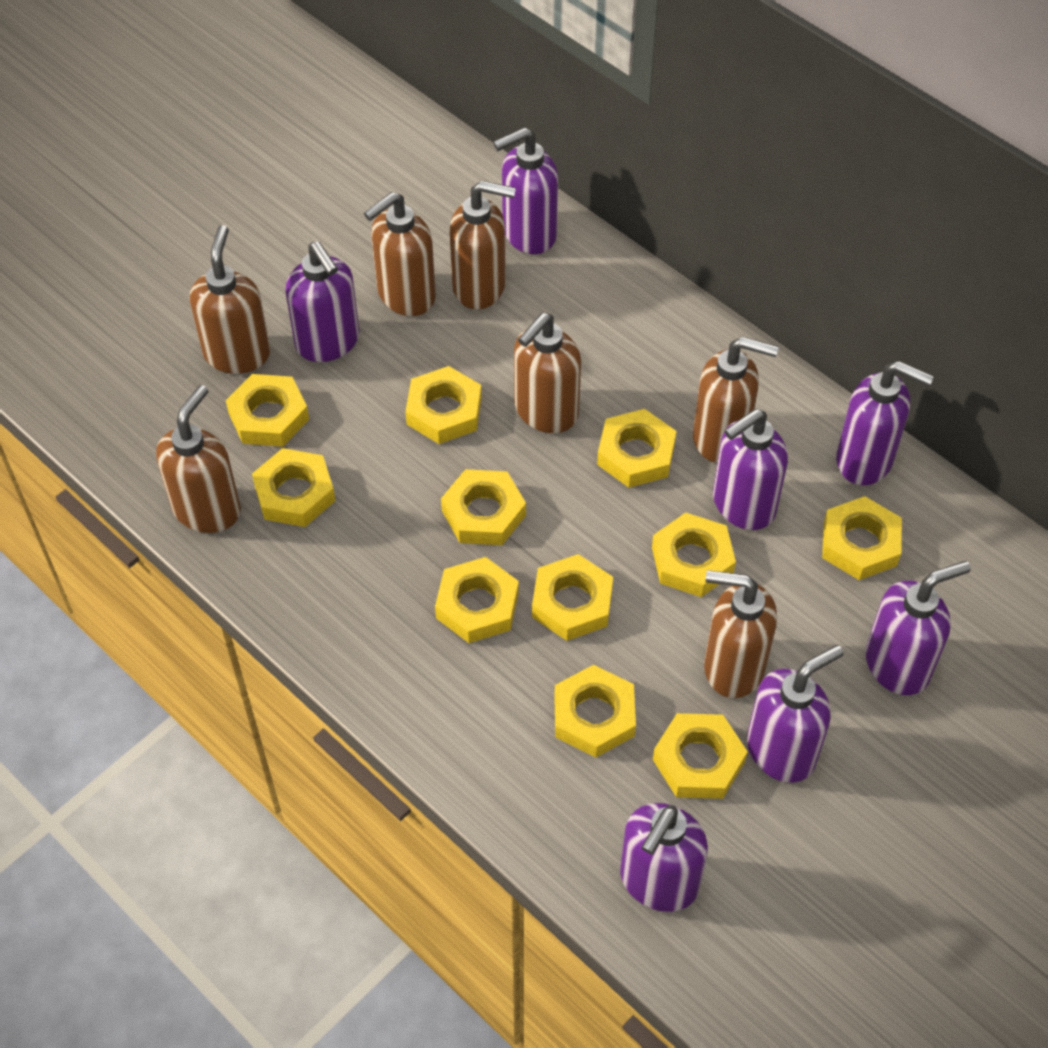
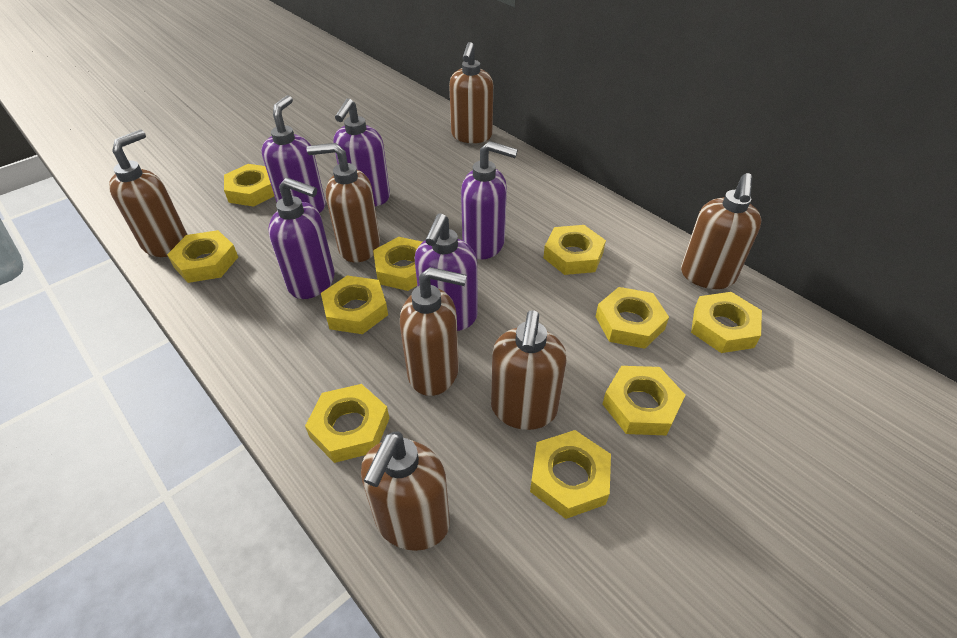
purple soap dispenser: [285,241,360,362] [493,127,558,254] [620,803,708,912] [713,409,788,530] [747,645,844,783] [836,361,934,485] [865,561,971,695] = 7 -> [262,95,326,213] [268,177,335,299] [334,98,390,206] [415,213,478,331] [461,141,518,260] = 5
yellow nut: [226,374,309,447] [252,448,335,527] [405,366,482,444] [435,557,519,643] [441,469,526,545] [532,554,613,641] [554,665,636,758] [597,409,676,488] [652,512,736,597] [653,713,748,799] [822,496,902,580] = 11 -> [167,230,238,283] [224,164,274,207] [305,384,389,463] [321,276,388,334] [373,237,422,291] [530,430,611,519] [543,225,606,275] [595,287,669,349] [602,366,685,436] [691,292,762,353] = 10

